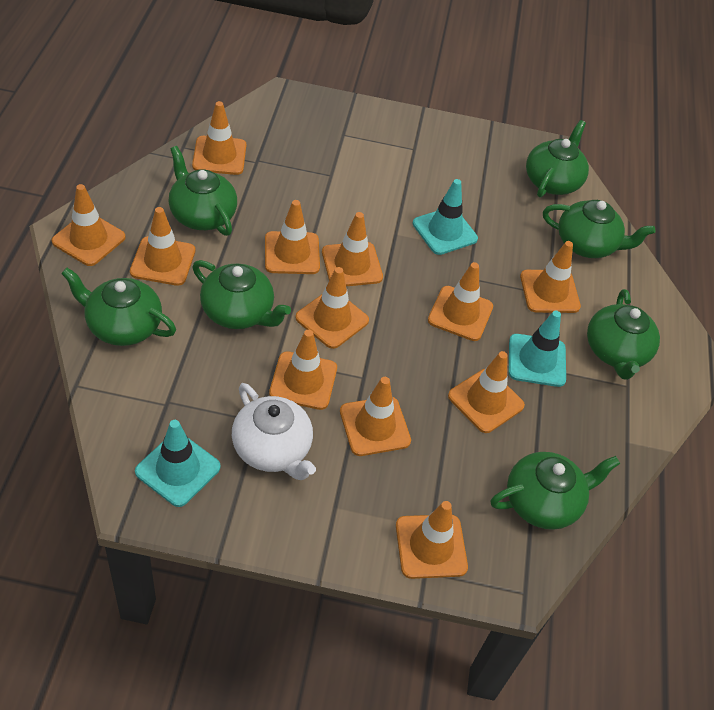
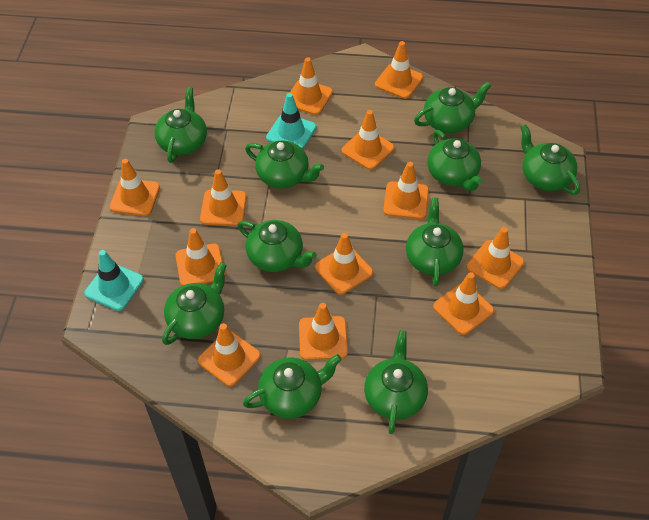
green teapot: [61,268,176,346] [168,146,237,236] [192,260,291,329] [490,452,620,530] [526,120,589,197] [543,200,655,258] [587,289,660,380] = 7 -> [155,87,207,163] [162,262,227,345] [237,220,317,272] [243,354,342,419] [245,141,324,188] [364,330,428,434] [406,198,464,287] [414,82,491,133] [427,130,483,191] [520,124,580,195] = 10
turquoise traffic cone: [135,420,221,507] [413,179,478,255] [508,311,566,387] = 3 -> [85,250,144,311] [266,93,316,149] = 2
white teapot: [232,383,316,480] = 1 -> none = 0

